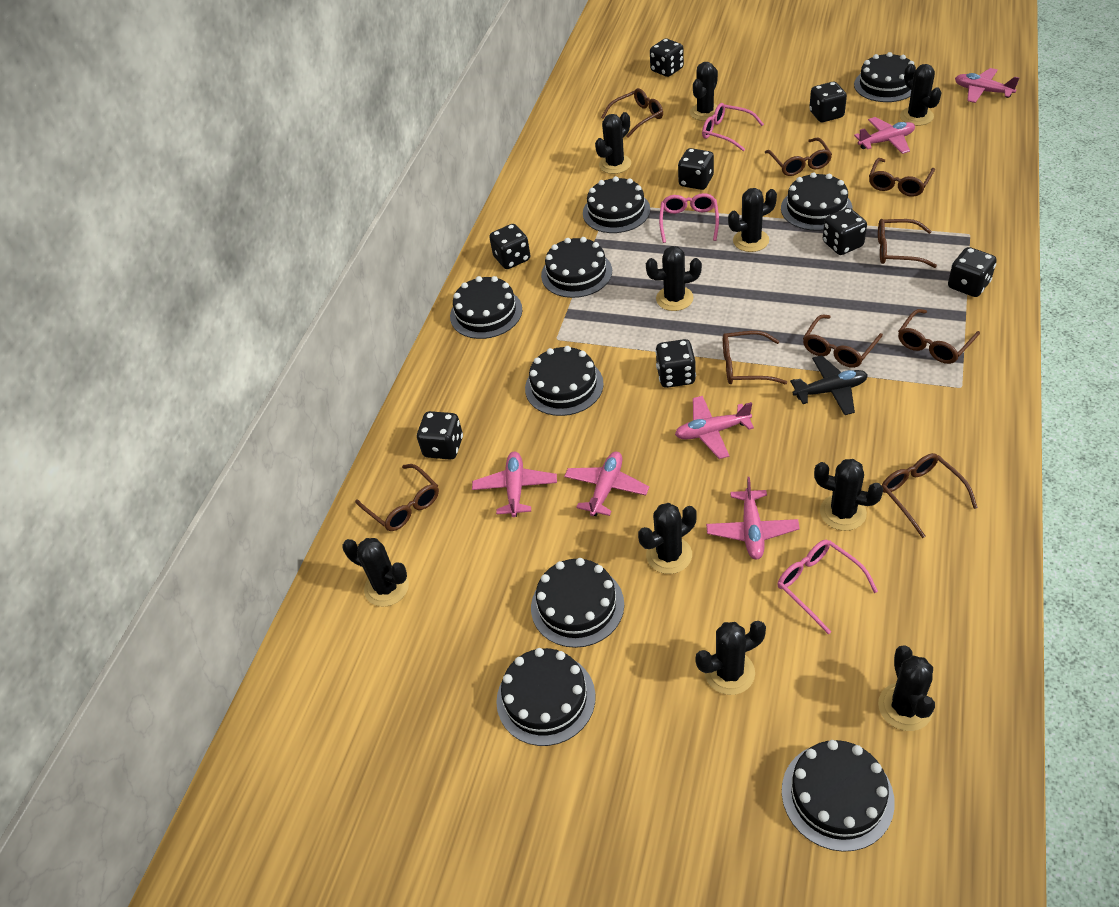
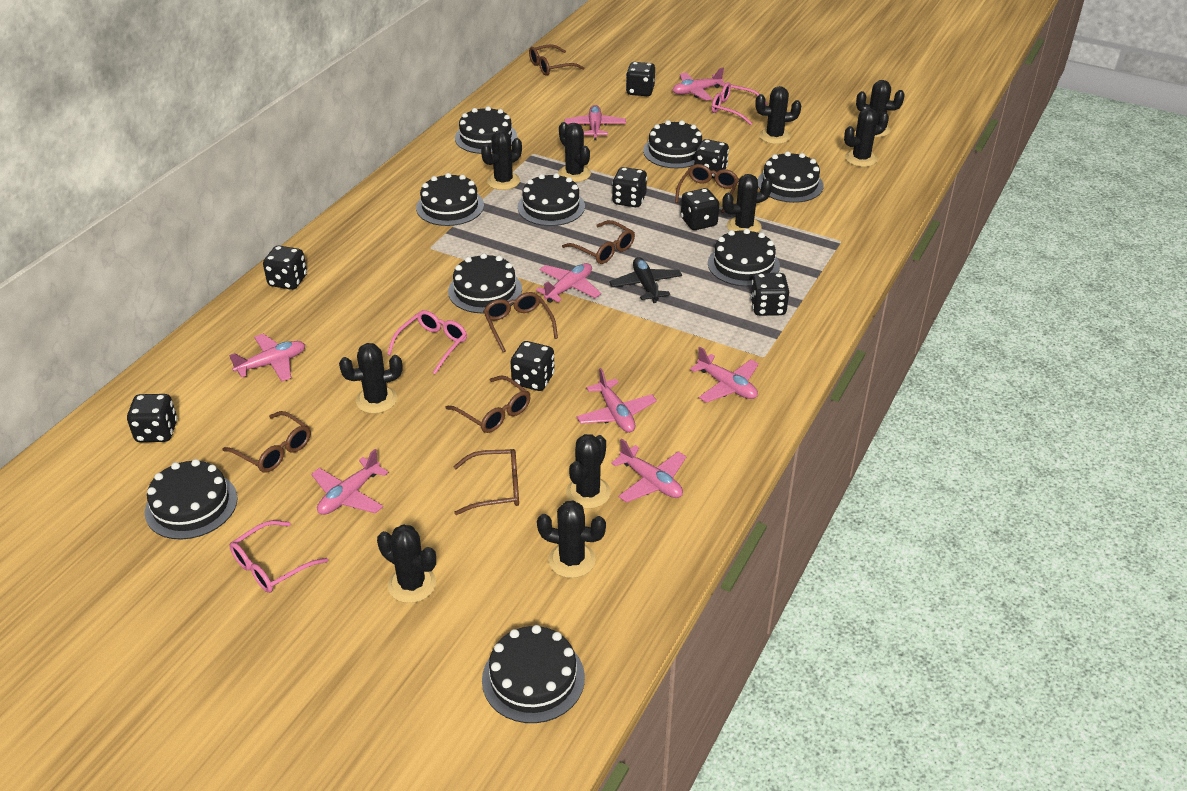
brown glasses: [355,464,439,531] [601,88,663,138] [723,331,787,384] [765,137,832,176] [803,315,883,368] [869,158,935,197] [878,219,937,268] [882,453,978,538] [898,309,980,364] = 9 -> [223,411,311,473] [445,376,531,433] [453,449,519,515] [483,292,558,352] [529,44,584,76] [562,220,635,264] [675,164,739,213] = 7
pink plane: [472,452,557,517] [564,452,649,516] [675,396,754,459] [706,477,800,559] [854,117,915,154] [955,68,1019,103] = 6 -> [229,334,306,382] [311,449,389,515] [536,263,601,303] [564,105,626,140] [576,368,657,433] [611,439,686,503] [672,68,725,101] [690,347,759,403] = 8

